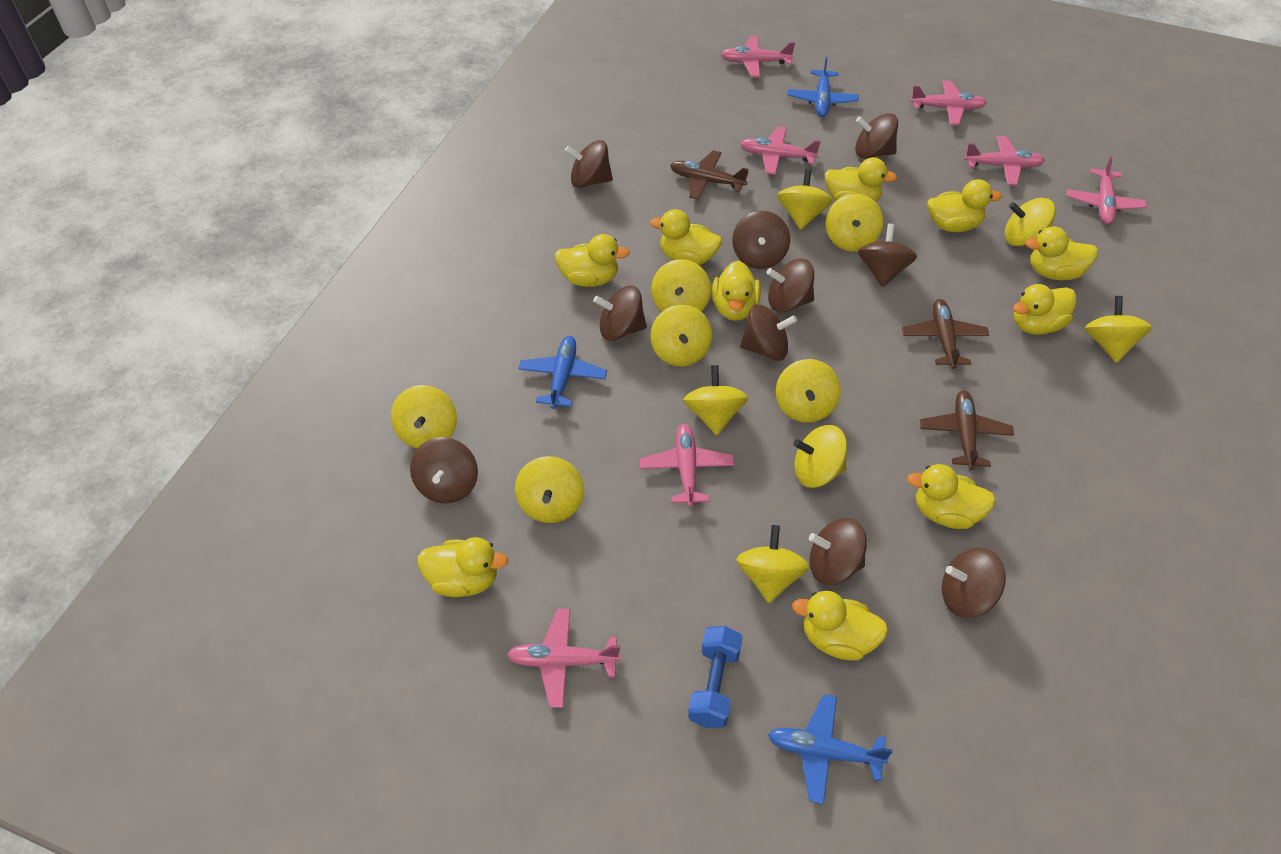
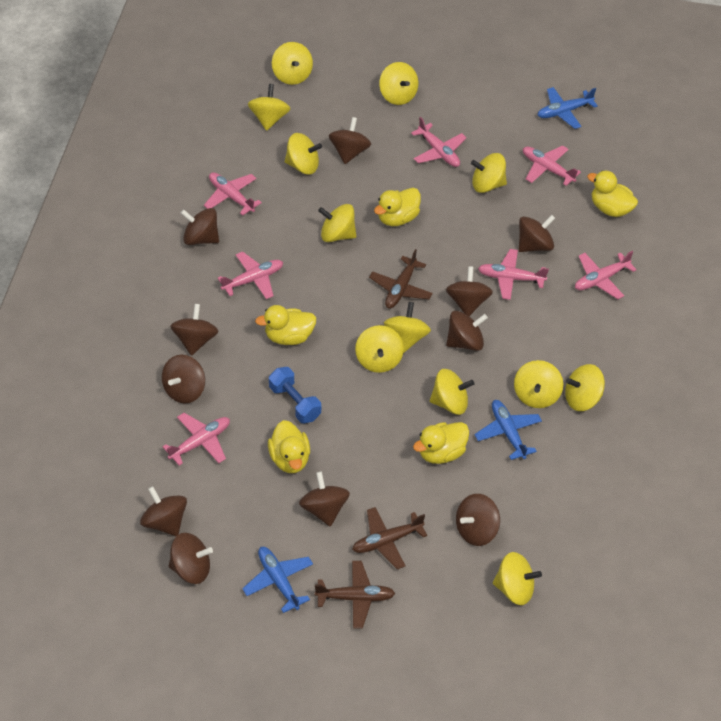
brown spinning top: [410,437,478,503] [565,140,613,188] [593,285,647,341] [732,211,790,269] [740,304,797,361] [766,259,814,313] [809,518,867,585] [855,113,898,159] [858,224,917,287] [942,548,1006,618] = 10 -> [140,486,187,536] [162,355,205,404] [169,533,213,584] [171,304,218,356] [181,208,219,245] [299,472,350,527] [329,117,371,164] [446,266,493,316] [446,311,488,351] [456,494,500,546] [519,215,555,252] = 11
yellow duck: [417,537,508,597] [555,234,630,287] [650,209,722,265] [712,261,761,321] [792,591,888,661] [825,157,897,202] [907,464,996,529] [928,179,1002,232] [1013,284,1077,335] [1025,227,1098,280] = 10 -> [255,305,316,345] [268,420,310,473] [374,188,421,226] [413,422,469,464] [587,170,638,217] = 5

